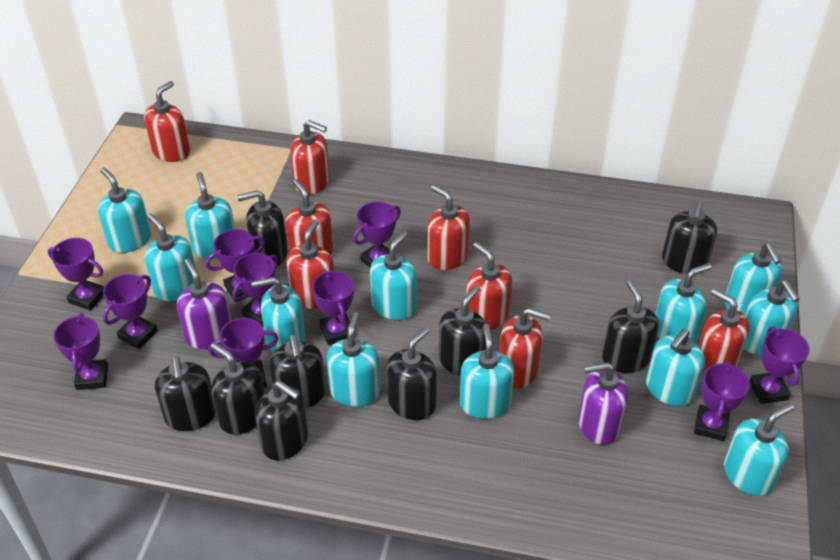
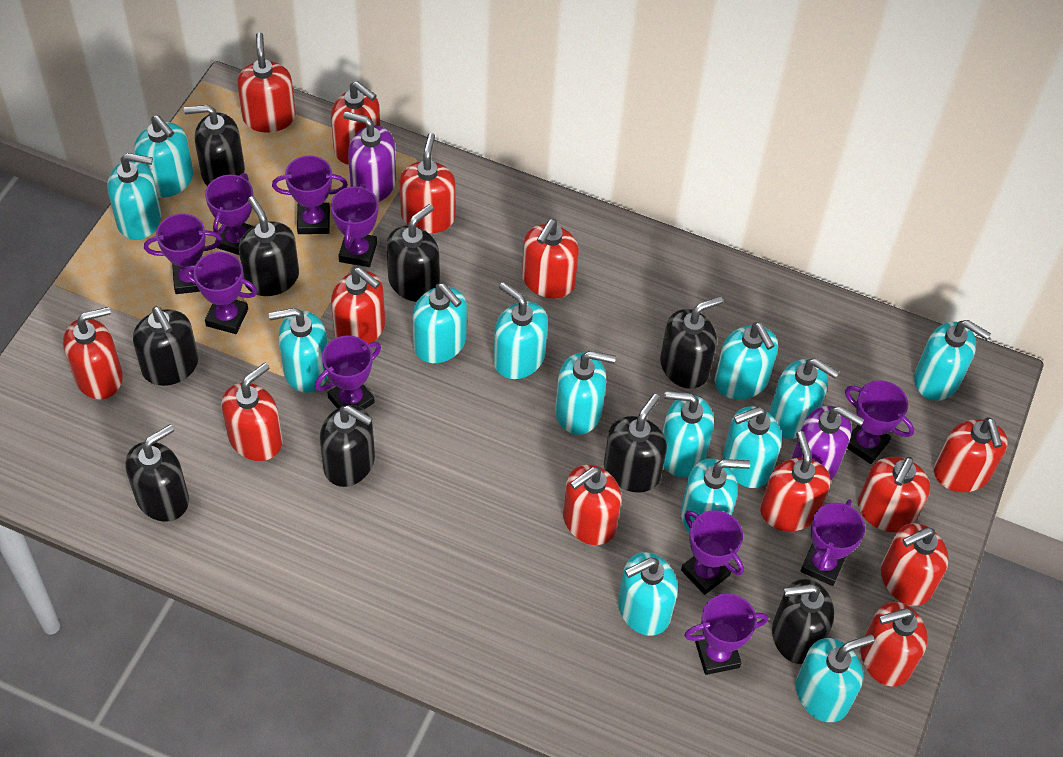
red soap dispenser: [144,81,190,162] [286,179,333,255] [286,219,334,309] [290,120,330,195] [427,185,470,270] [466,242,512,330] [499,308,551,388] [698,288,750,376] = 8 -> [63,307,123,400] [221,363,282,461] [237,32,296,132] [331,81,380,165] [331,267,385,343] [400,133,456,233] [522,219,579,298] [563,465,621,545] [760,431,831,531] [858,457,930,533] [861,602,928,687] [881,523,949,606] [934,417,1008,492] = 13
turquoise soap dispenser: [98,168,151,253] [145,214,196,301] [185,172,235,259] [251,277,305,353] [326,312,380,407] [370,231,417,320] [459,324,514,419] [646,329,705,406] [655,263,712,343] [724,243,782,315] [724,403,794,496] [744,280,800,355] = 12 -> [107,153,161,240] [134,115,194,198] [269,308,328,393] [412,283,467,363] [494,282,548,379] [555,351,616,435] [618,552,678,636] [663,391,714,477] [681,458,750,534] [714,322,778,400] [723,406,782,488] [769,358,839,439] [796,634,875,722] [914,320,991,401] = 14

